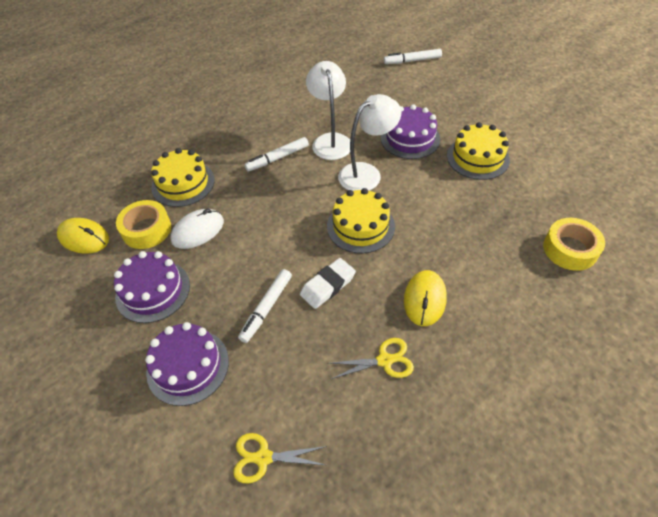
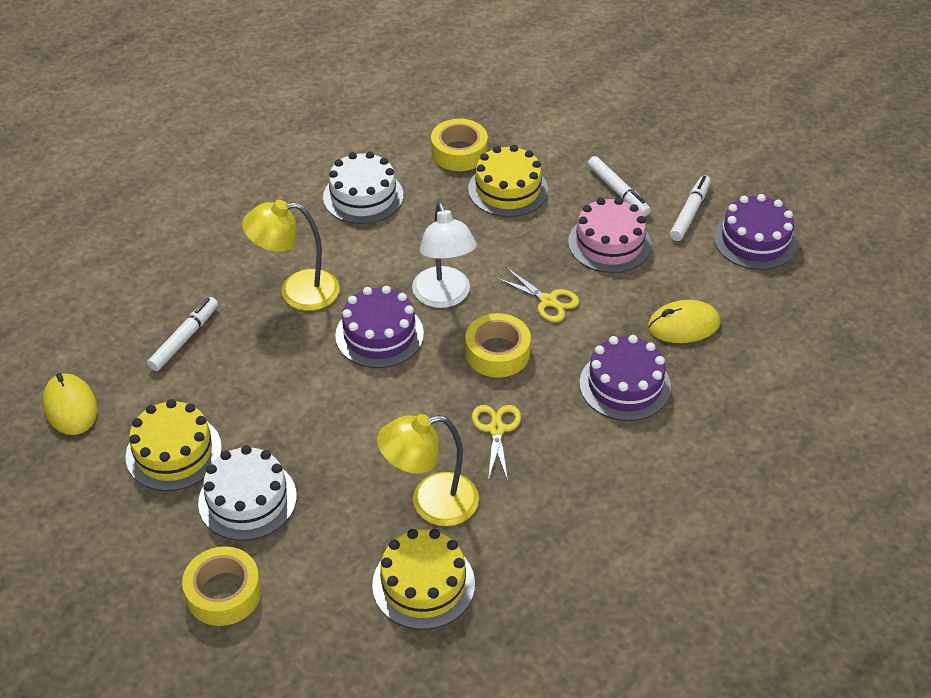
pink cake: none = 0 -> [568,197,652,273] = 1
white cake: none = 0 -> [198,445,297,541] [323,151,403,224] = 2
white eraser: [300,258,356,309] = 1 -> none = 0
white lamp: [306,61,350,160] [338,94,401,191] = 2 -> [412,202,477,308] = 1
white mouse: [171,209,224,249] = 1 -> none = 0
yellow lamp: none = 0 -> [242,200,340,311] [377,414,479,526] = 2
yellow tape: [116,200,171,249] [543,218,605,271] = 2 -> [182,546,261,626] [431,119,488,171] [465,313,531,378] = 3

